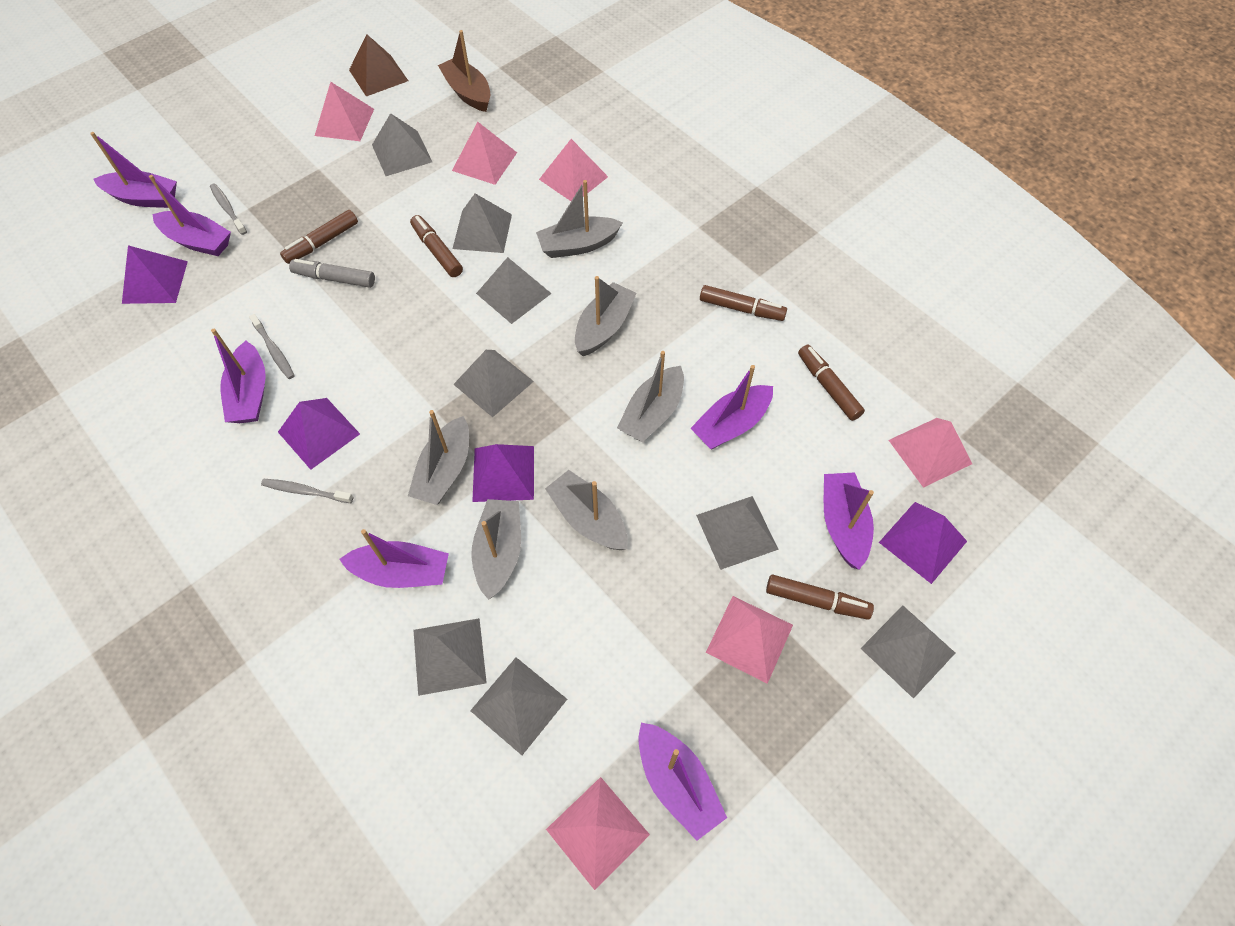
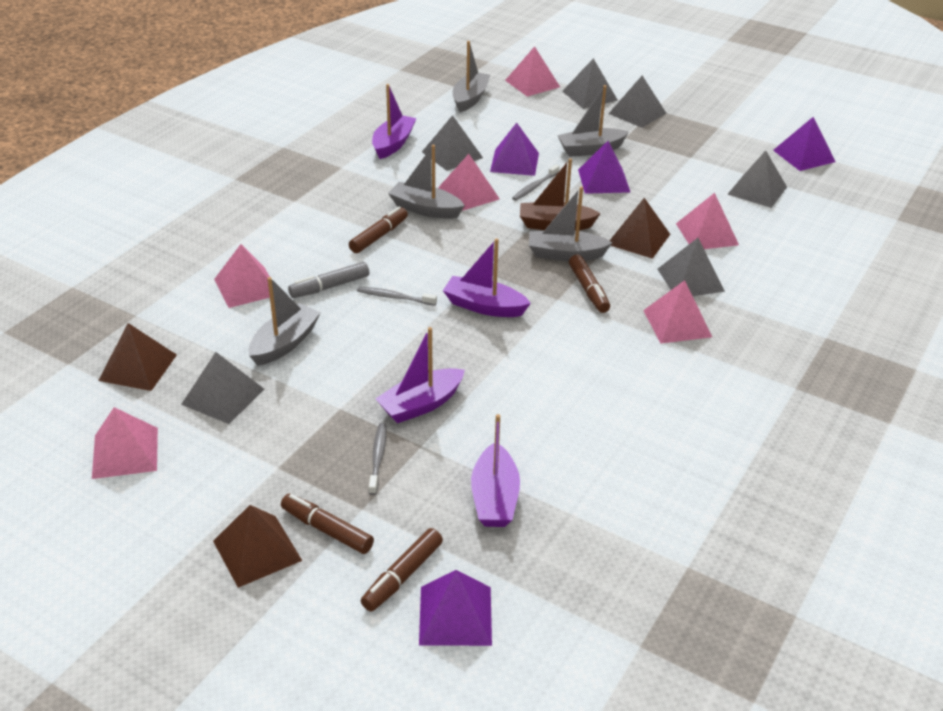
brown marker: [280,210,358,264] [410,215,463,277] [700,285,787,321] [766,574,874,620] [798,345,865,421] = 5 -> [281,494,374,554] [349,206,408,253] [361,528,443,612] [569,255,610,313] = 4
brown pyramid: [349,35,408,96] = 1 -> [98,323,177,391] [213,505,302,588] [610,198,670,259] = 3
grey boat: [408,410,469,505] [471,499,521,600] [536,180,623,258] [545,470,628,550] [575,276,637,356] [617,351,684,442] = 6 -> [249,277,321,366] [388,145,465,219] [453,41,490,112] [529,187,612,261] [557,85,629,157] = 5
grey pyramid: [372,113,432,176] [413,618,487,696] [452,193,512,253] [453,350,534,417] [470,657,567,755] [476,257,552,324] [696,496,779,570] [860,605,955,699] = 8 -> [181,352,264,424] [422,115,483,171] [562,58,618,109] [608,76,666,128] [657,238,725,296] [727,151,787,208] = 6
purple boat: [90,132,177,208] [149,175,231,256] [211,329,266,423] [339,529,449,588] [638,723,727,841] [690,365,773,449] [824,472,874,569] = 7 -> [372,84,417,159] [375,327,465,423] [443,238,531,317] [471,414,520,527] = 4

